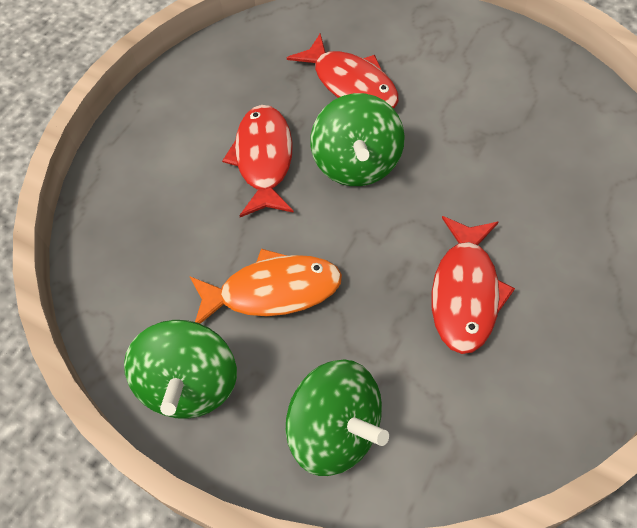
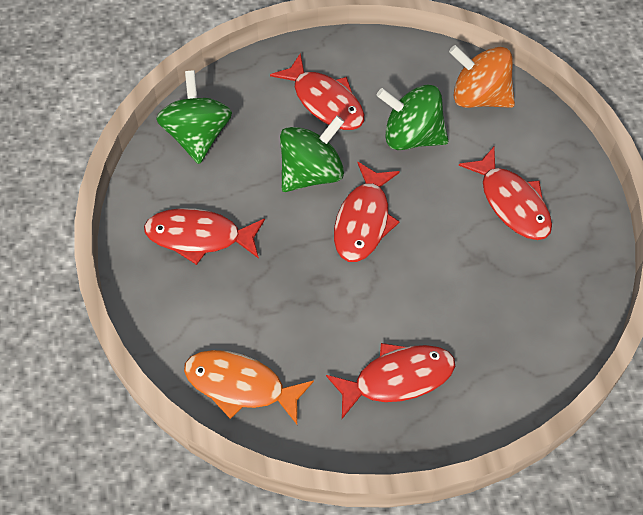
orange spinning top: none = 0 -> [449,45,515,108] = 1
red fish: [222,105,294,217] [287,34,399,108] [432,216,515,354] = 3 -> [144,208,265,265] [270,53,364,130] [326,343,455,419] [334,162,400,262] [459,147,552,240] = 5

